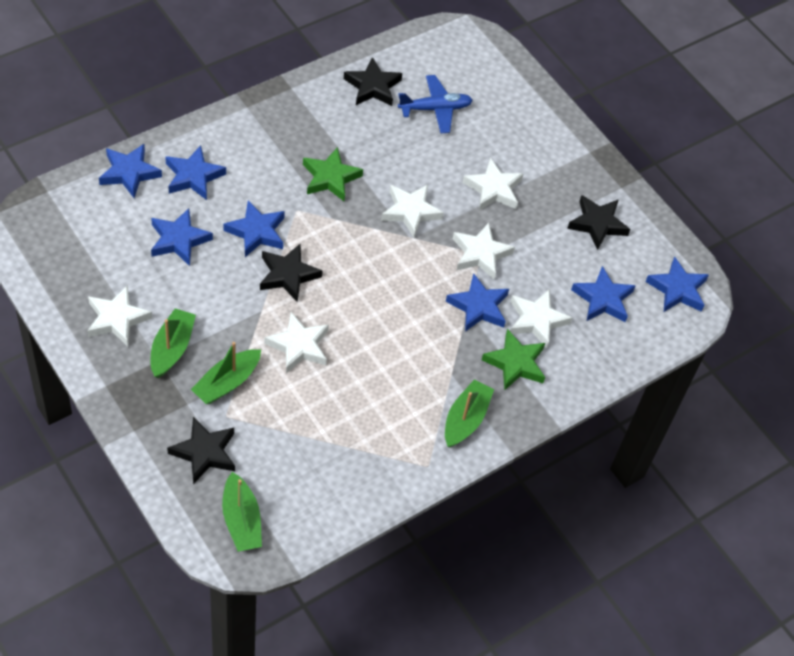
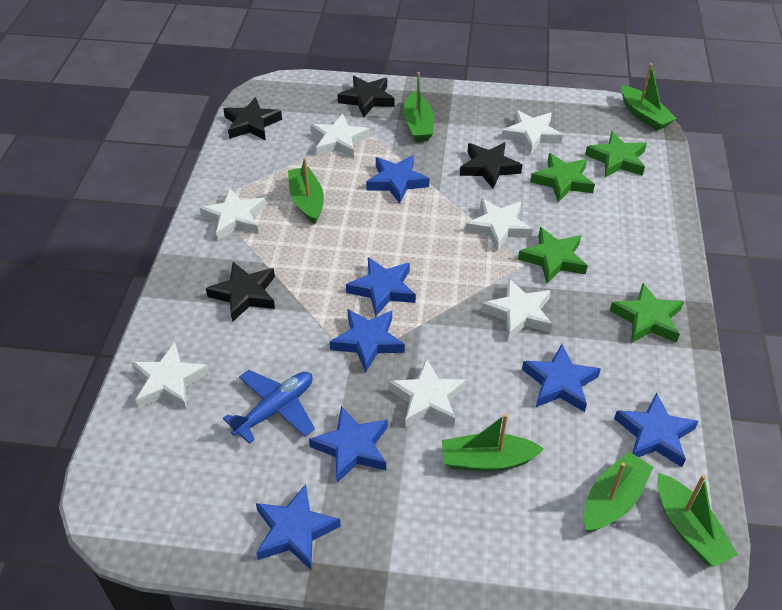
green boat: [151,308,196,378] [191,342,261,404] [222,472,262,552] [445,379,494,448] = 4 -> [288,158,324,224] [404,72,434,142] [442,413,544,471] [584,452,654,532] [621,63,677,131] [657,473,738,567] = 6
green star: [303,147,363,201] [482,329,545,391] = 2 -> [518,227,588,284] [530,153,595,202] [585,131,647,177] [610,283,684,343] = 4
white star: [87,285,152,347] [264,312,329,373] [381,184,444,237] [453,223,515,280] [463,158,523,210] [510,289,572,348] = 6 -> [131,343,209,410] [200,188,266,240] [311,114,370,158] [389,358,467,427] [465,198,533,251] [481,279,553,340] [502,110,563,155] = 7

